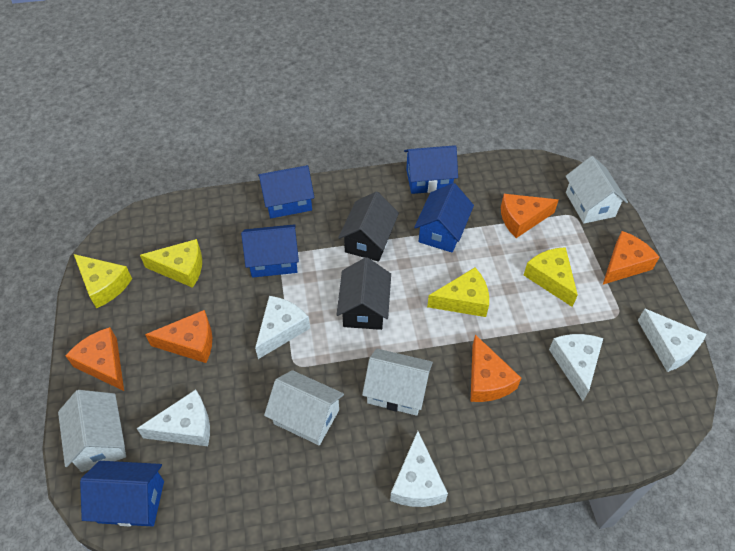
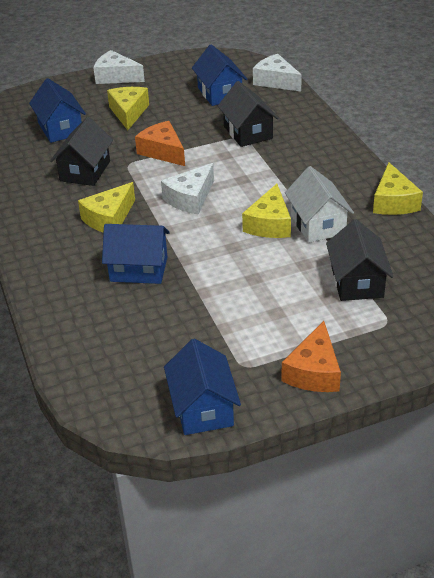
black house: [337,257,391,330] [338,191,399,262] = 2 -> [50,117,113,186] [218,81,279,147] [326,219,393,301] = 3
blue house: [80,461,164,527] [241,224,299,278] [258,165,315,218] [404,145,458,194] [414,183,474,253] = 5 -> [29,78,86,143] [102,224,170,284] [164,339,241,435] [192,44,247,106] = 4
orange cheese: [65,327,124,391] [145,310,212,363] [471,335,521,402] [501,194,559,238] [603,231,659,285] = 5 -> [135,121,185,166] [281,321,341,392] = 2
white cheese: [136,390,210,446] [255,296,310,359] [390,431,448,507] [549,334,603,401] [638,309,706,372] = 5 -> [93,50,145,84] [161,163,214,214] [253,54,302,92] = 3
white house: [58,390,126,472] [264,370,344,445] [362,349,433,416] [565,156,628,223] = 4 -> [285,166,354,243] = 1

